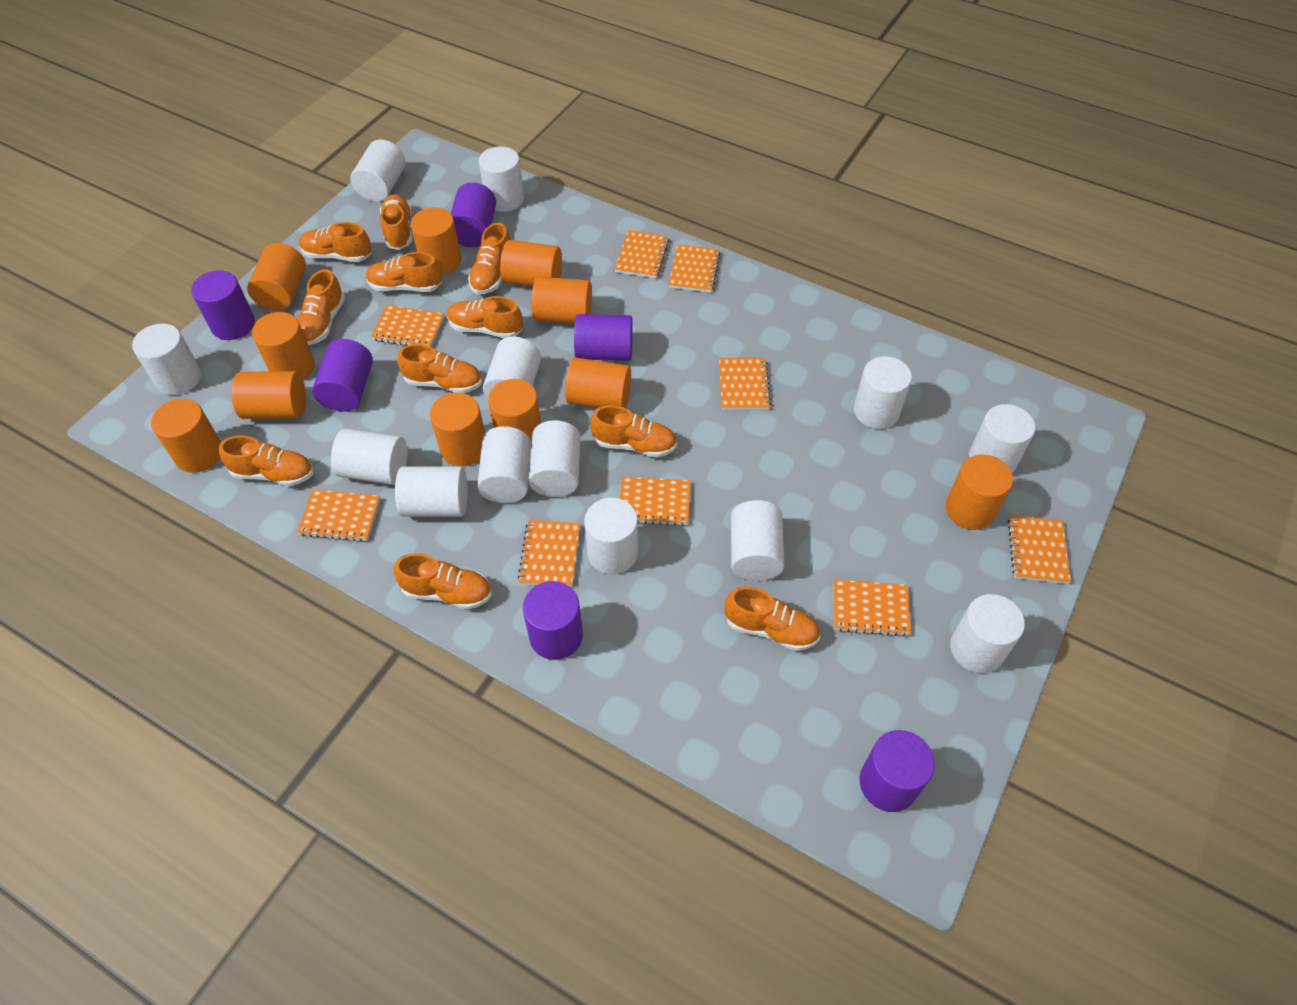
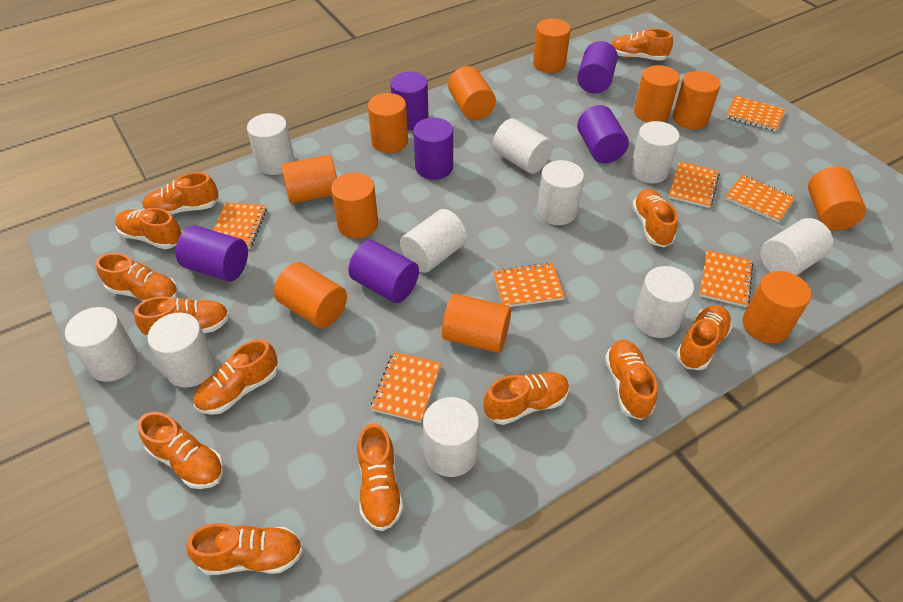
orange notebook: [297,490,381,542] [371,305,444,347] [518,520,580,587] [615,230,669,278] [620,477,691,526] [669,244,720,292] [719,358,771,410] [833,579,911,637] [1008,515,1071,584] = 9 -> [213,202,267,249] [371,352,441,423] [493,263,565,307] [669,162,720,208] [700,250,753,307] [725,175,795,223] [726,95,785,132] = 7
orange shoe: [219,436,313,486] [297,270,345,345] [299,222,372,262] [366,252,442,292] [380,194,412,250] [394,553,492,610] [397,344,482,393] [447,296,523,338] [468,223,511,295] [590,405,677,458] [725,587,820,651] = 11 -> [96,253,179,301] [115,208,182,249] [134,296,230,337] [138,412,224,489] [142,172,219,215] [186,523,303,575] [194,339,278,415] [357,423,403,531] [483,372,569,425] [605,340,657,420] [611,28,673,61] [632,189,678,247] [676,305,732,370] = 13
white cylinder: [132,323,201,395] [331,429,408,485] [351,139,406,202] [395,466,468,517] [477,426,531,503] [479,147,524,212] [483,337,541,399] [528,420,581,497] [584,498,638,574] [731,500,784,581] [854,356,912,429] [950,594,1025,673] [969,404,1035,473] = 13 -> [65,307,138,382] [147,313,216,388] [247,113,295,175] [400,209,467,273] [423,397,479,477] [493,118,553,174] [537,160,584,225] [630,121,680,183] [634,266,694,338] [760,218,833,275] = 10

